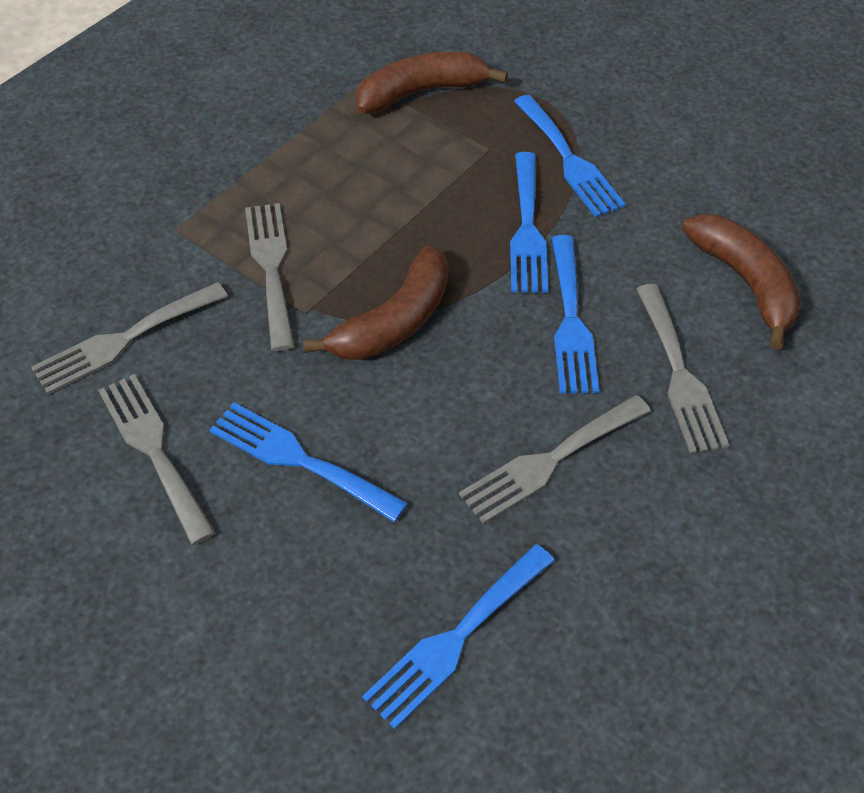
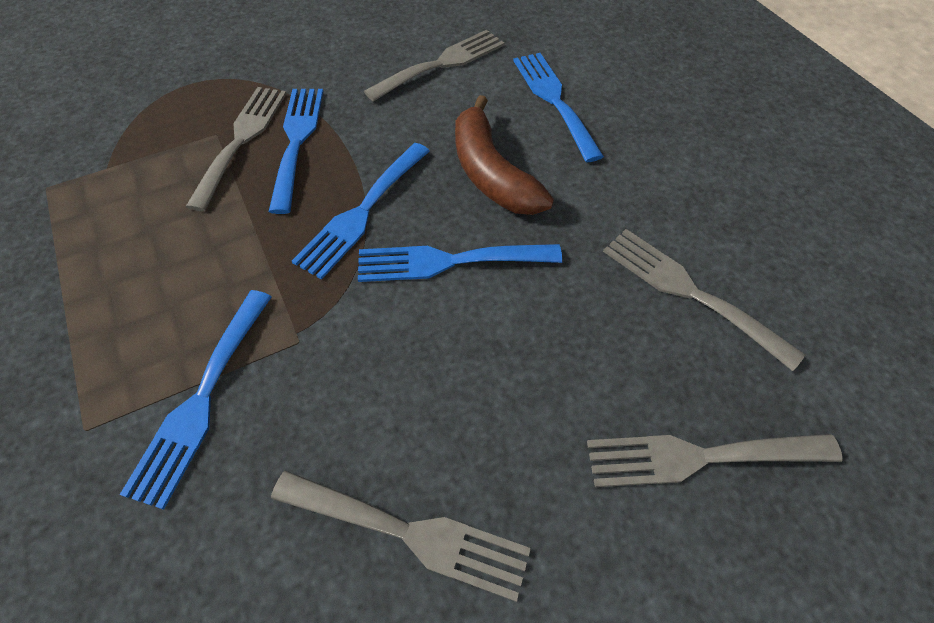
brown banana: [303,246,448,360] [356,51,508,114] [682,214,801,350] = 3 -> [455,95,554,215] = 1

